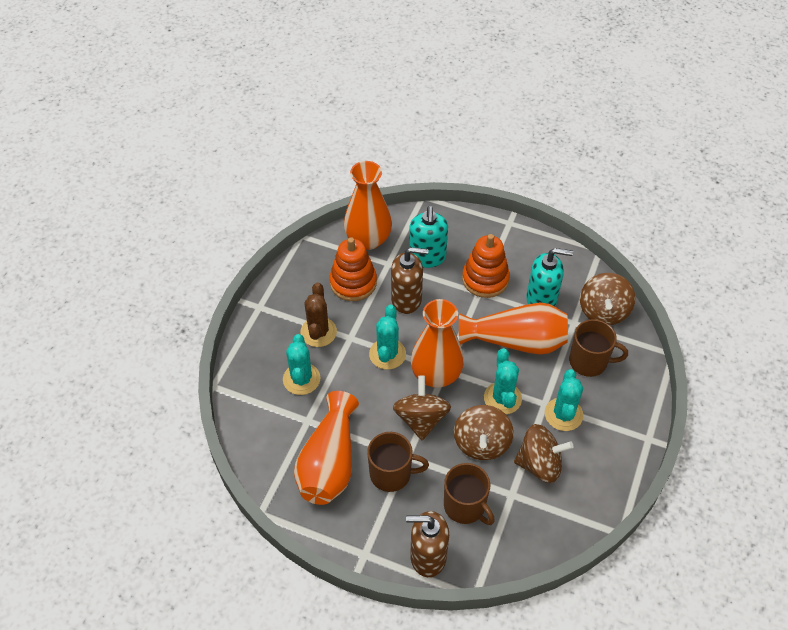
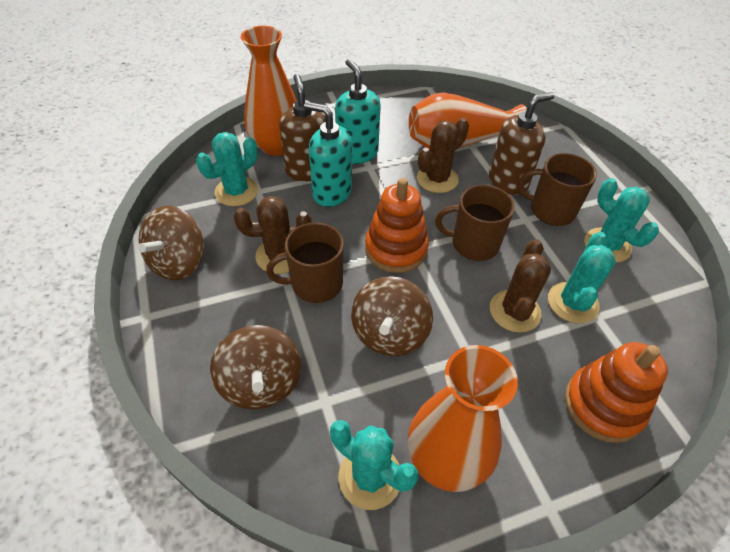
brown cactus: [300,283,337,347] = 1 -> [234,196,311,274] [417,118,469,193] [490,239,551,333] = 3
brown spinning top: [393,376,451,441] [454,405,514,460] [514,424,574,483] [580,273,635,325] = 4 -> [138,206,204,280] [210,325,301,410] [351,276,433,356] = 3
orange vase: [294,391,359,505] [344,161,392,250] [411,299,464,388] [459,303,568,355] = 4 -> [241,26,297,156] [408,345,518,492] [409,92,527,149] = 3

